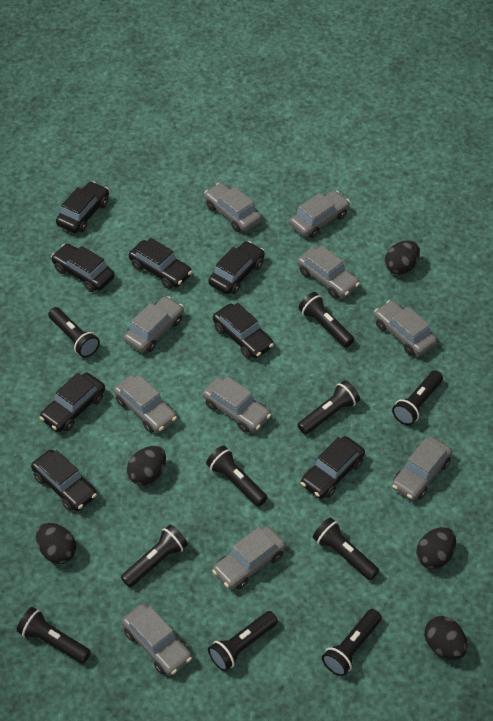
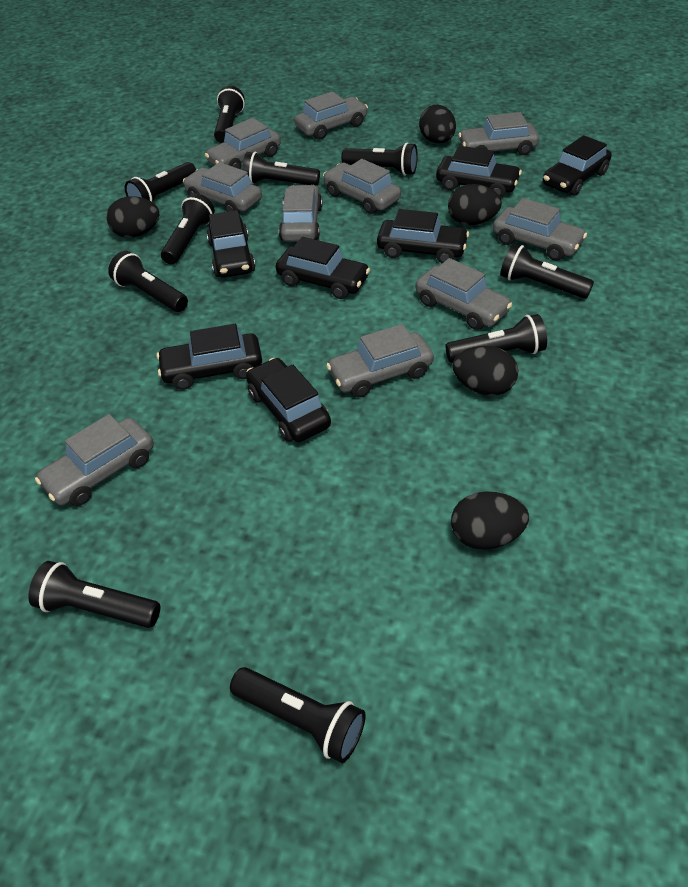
black car: [31,450,97,511] [40,373,105,432] [51,244,115,292] [56,181,109,233] [129,238,192,289] [208,241,265,295] [213,303,274,359] [301,436,365,499] = 8 -> [157,324,262,390] [207,210,255,278] [246,358,331,442] [276,237,370,299] [377,209,469,263] [436,146,522,198] [543,135,612,196] = 7

